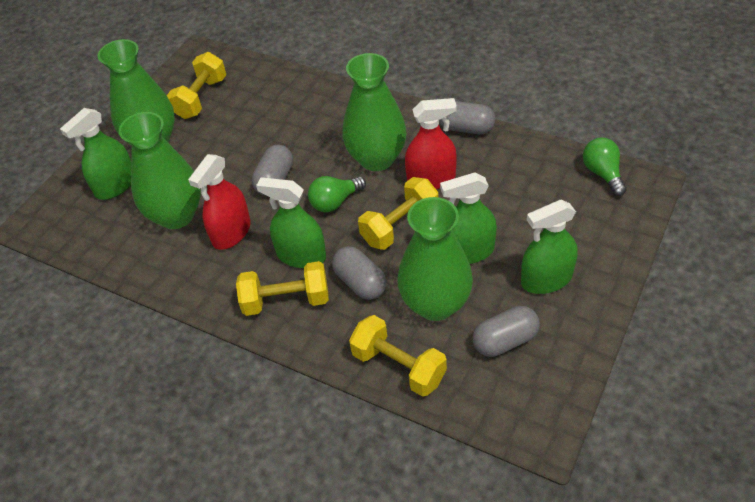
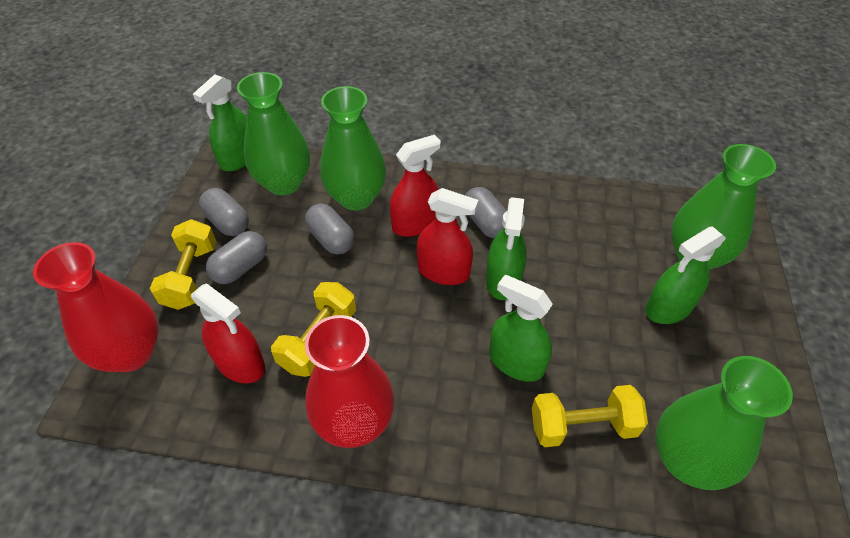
green light bulb: [308,176,366,212] [583,138,627,196] = 2 -> none = 0
red spray bottle: [188,154,251,250] [405,98,457,189] = 2 -> [191,283,265,383] [390,135,441,237] [417,188,479,285] = 3
red vase: none = 0 -> [33,242,159,372] [305,315,394,448] = 2
yellow dumbbell: [167,52,226,119] [236,261,329,316] [349,315,447,397] [358,177,439,250] = 4 -> [150,219,216,310] [271,282,356,377] [532,385,648,447] = 3

